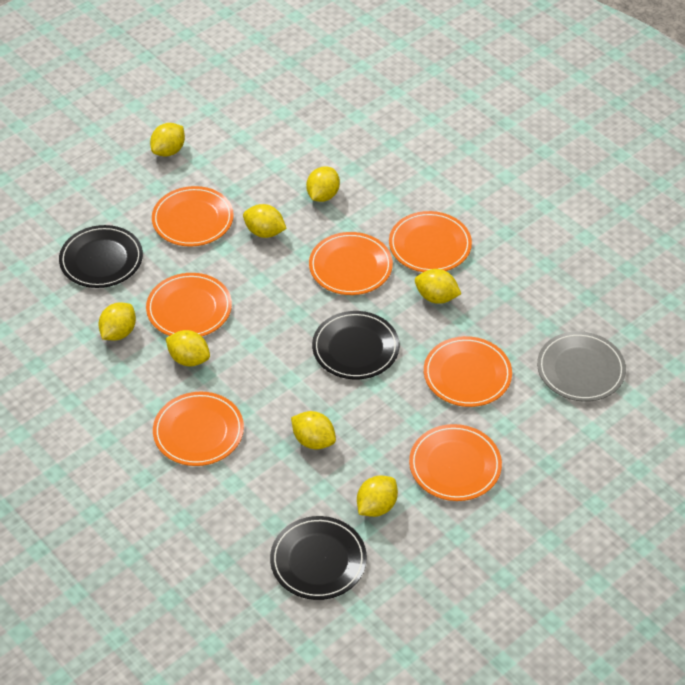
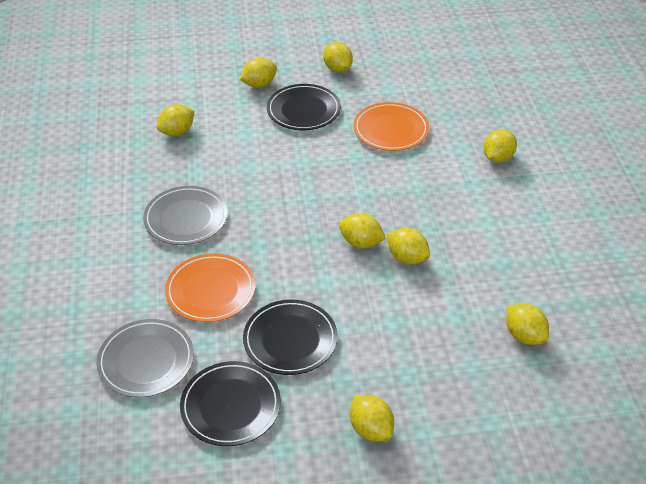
grey plate: [537,331,626,402] = 1 -> [96,319,194,398] [143,186,228,245] = 2
orange plate: [146,273,232,336] [152,186,234,247] [153,392,244,466] [309,232,393,295] [389,211,472,272] [409,424,502,501] [424,336,512,407] = 7 -> [165,253,255,322] [353,102,429,151] = 2

